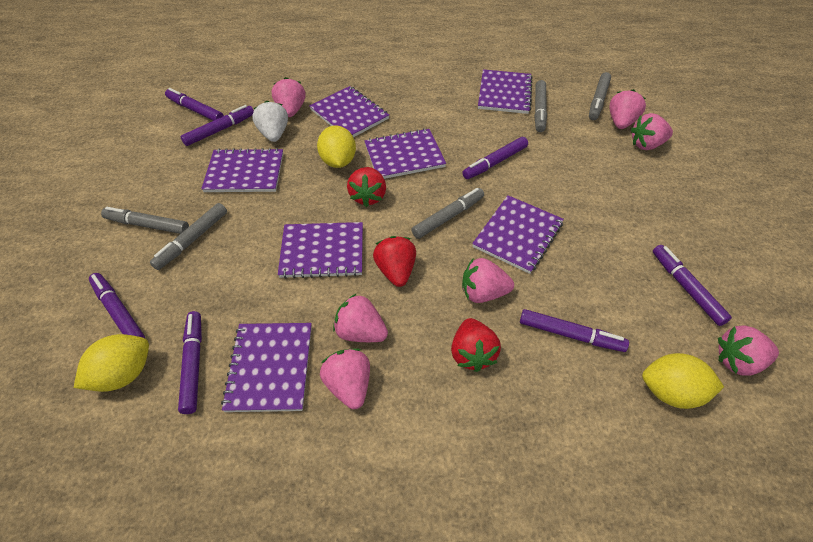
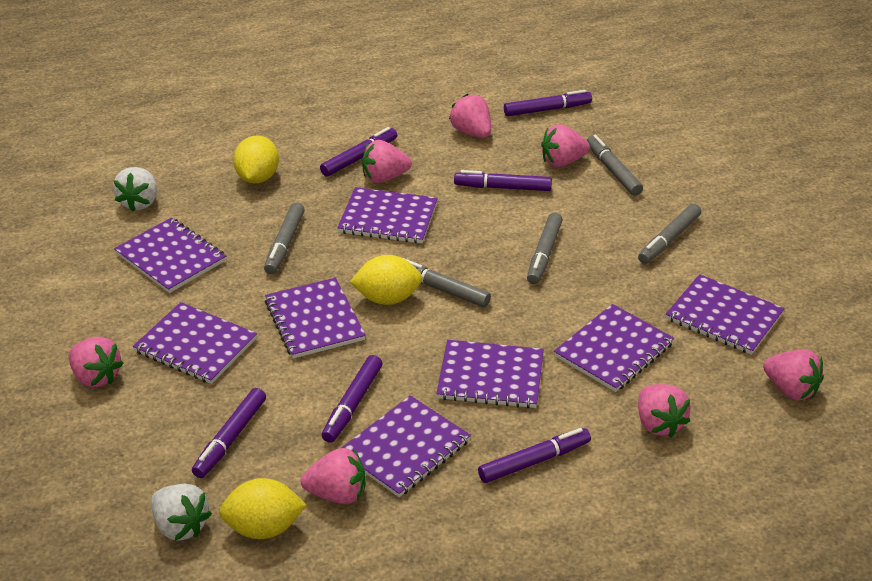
purple marker: [89,273,145,338] [165,88,224,121] [178,311,202,414] [180,105,254,146] [462,137,528,179] [520,309,629,352] [653,245,732,326] = 7 -> [192,388,266,478] [320,127,397,177] [322,355,382,443] [454,170,552,191] [478,428,591,483] [504,90,592,116] = 6
purple notebook: [201,148,283,192] [221,323,312,412] [278,222,363,279] [309,86,389,137] [364,128,446,179] [472,195,564,274] [478,69,533,114] = 7 -> [114,217,226,293] [133,302,257,384] [265,278,366,358] [337,187,438,243] [341,395,471,497] [436,340,544,408] [554,304,674,392] [666,274,785,355] = 8
red strawberry: [347,167,386,207] [373,236,416,287] [451,318,501,372] = 3 -> none = 0
white strawberry: [252,101,288,142] = 1 -> [113,167,157,211] [151,484,212,541] = 2

